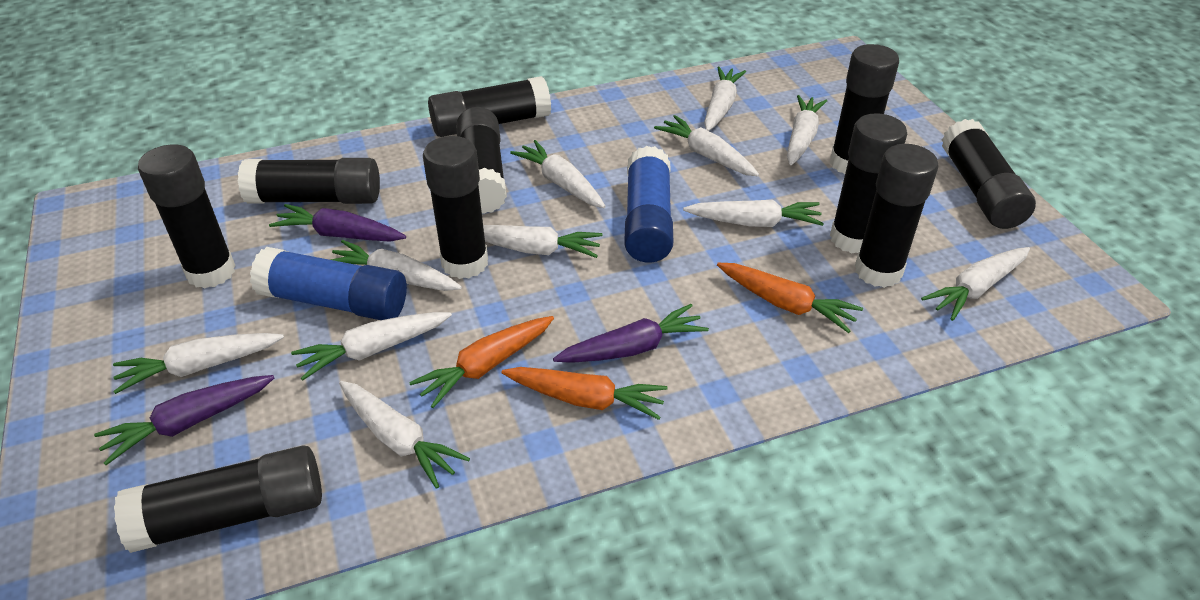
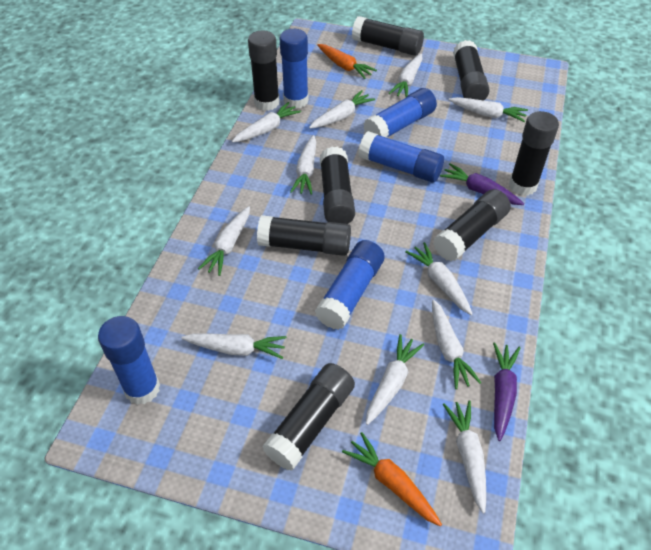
black glue stick: [114,445,322,553] [138,144,235,288] [238,158,380,204] [423,136,488,279] [428,76,551,137] [456,107,507,214] [830,44,899,174] [830,113,907,254] [855,144,939,288] [942,119,1036,229] = 10 -> [248,30,280,111] [257,215,351,256] [262,363,355,471] [320,147,355,224] [352,16,424,56] [433,189,511,261] [453,40,490,100] [509,111,559,196] = 8
blue glue stick: [250,247,407,320] [624,146,673,263] = 2 -> [98,316,160,405] [280,29,309,109] [315,240,385,330] [358,131,444,183] [363,88,437,138] = 5
orange carrot: [409,316,554,408] [502,367,668,420] [717,263,863,333] = 3 -> [317,44,377,79] [342,432,442,527] = 2
purple carrot: [94,375,274,465] [269,204,406,241] [553,304,709,363] = 3 -> [440,163,524,205] [493,342,520,441] = 2

